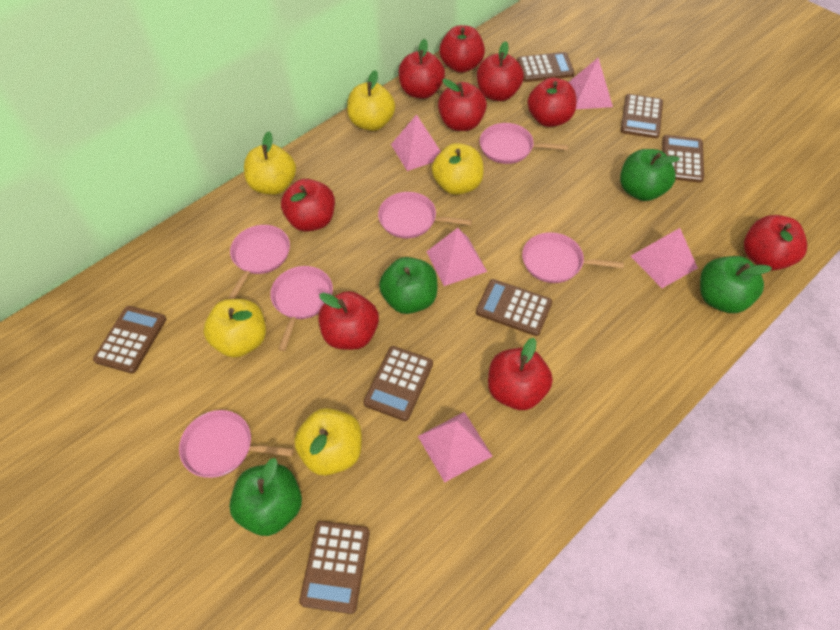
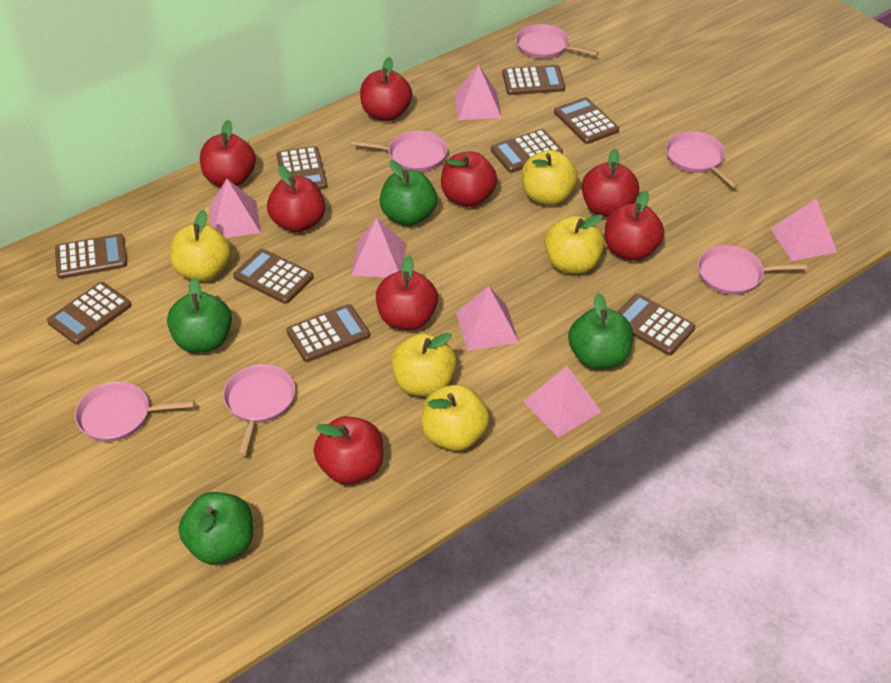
brown calculator: [93,306,166,373] [299,521,370,614] [363,346,433,421] [476,279,552,336] [517,52,575,82] [620,94,663,138] [662,135,704,183] = 7 -> [47,282,131,345] [55,234,127,279] [233,249,314,304] [277,146,327,190] [286,304,370,362] [491,129,563,173] [502,65,565,95] [554,97,619,144] [618,294,695,355] = 9
pink pyramid: [391,114,441,171] [418,412,493,482] [426,228,487,286] [569,58,613,109] [631,228,698,288] = 5 -> [209,179,261,238] [351,218,406,278] [454,64,502,120] [456,286,519,351] [523,366,602,438] [770,199,837,261] = 6
red apple: [281,179,335,231] [318,291,379,350] [399,39,445,99] [438,79,487,131] [439,25,485,73] [477,41,524,101] [488,338,553,410] [528,77,576,127] [744,215,807,271] = 9 -> [200,120,256,187] [267,165,325,233] [314,416,383,484] [360,57,412,121] [376,256,438,330] [441,151,497,207] [582,149,639,217] [605,191,664,261] = 8

